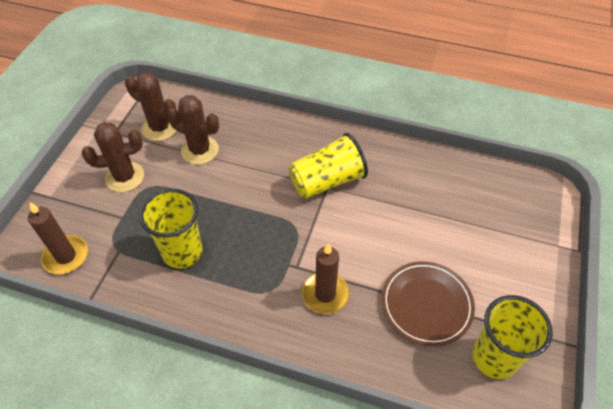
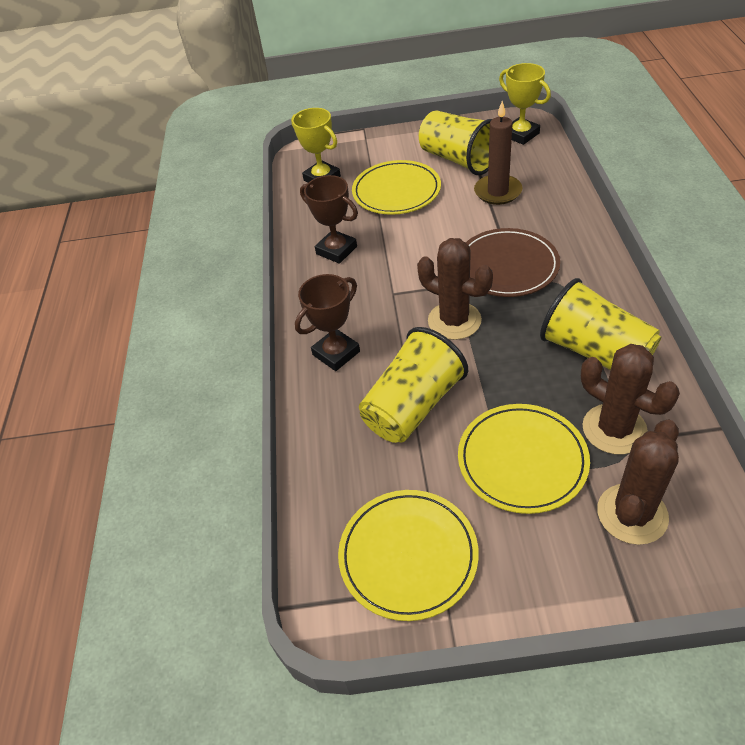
brown candle: [28,202,88,274] [302,243,349,314] = 2 -> [474,101,523,205] = 1
brown trophy: none = 0 -> [295,274,360,371] [300,175,358,264] = 2
yellow plate: none = 0 -> [338,490,479,621] [352,160,441,215] [458,404,590,514] = 3
yellow trophy: none = 0 -> [291,108,341,182] [499,63,551,145] = 2

